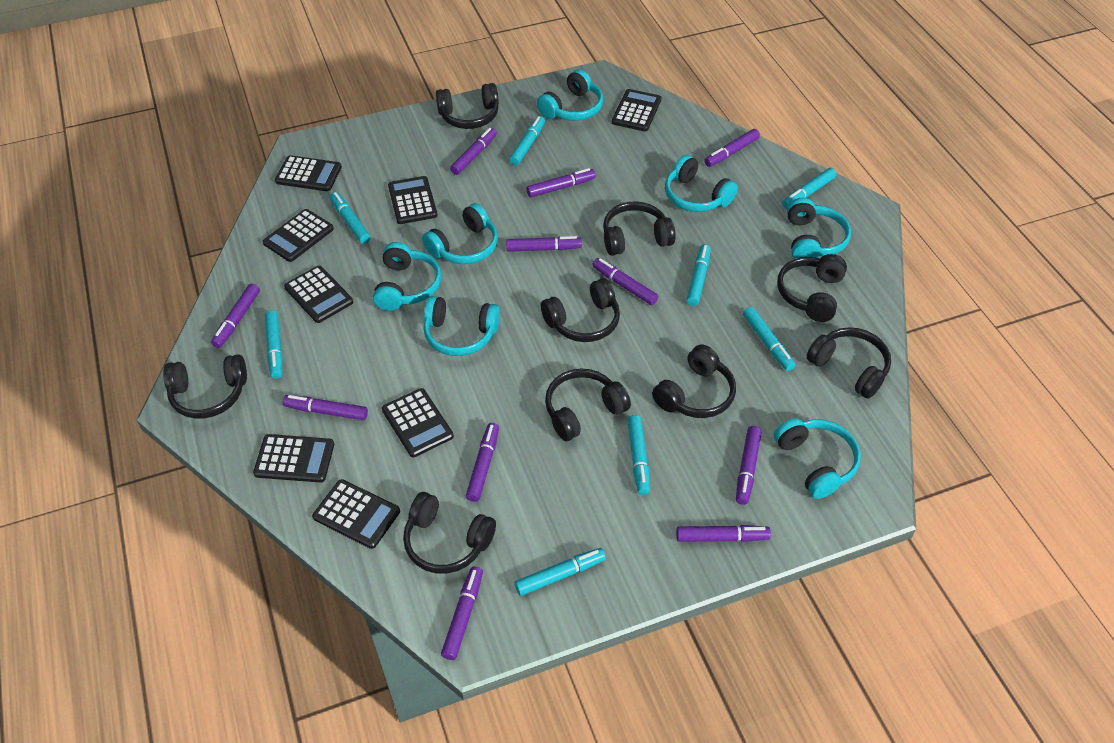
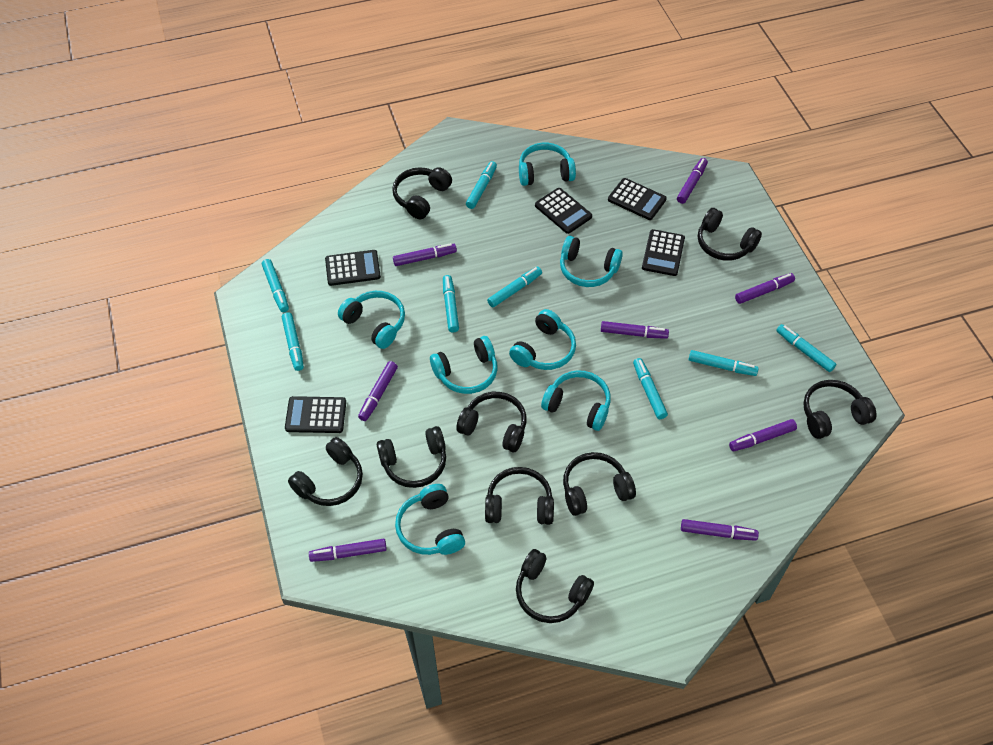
black calculator: [253,434,334,483] [263,209,334,262] [275,155,342,191] [284,266,353,323] [312,479,400,549] [382,388,454,457] [388,176,438,224] [612,89,661,131] = 8 -> [285,396,346,433] [325,250,381,286] [535,188,592,234] [608,178,667,220] [642,229,685,276] = 5
purple marker: [211,284,260,348] [283,395,368,420] [441,566,483,660] [450,128,497,175] [466,423,499,502] [506,236,582,252] [526,168,596,198] [592,258,658,305] [676,525,771,542] [704,129,760,167] [736,426,762,505] = 11 -> [309,539,387,562] [358,361,398,421] [393,243,457,266] [601,321,669,339] [677,158,708,204] [681,519,759,541] [729,419,797,451] [735,273,795,304] = 8

